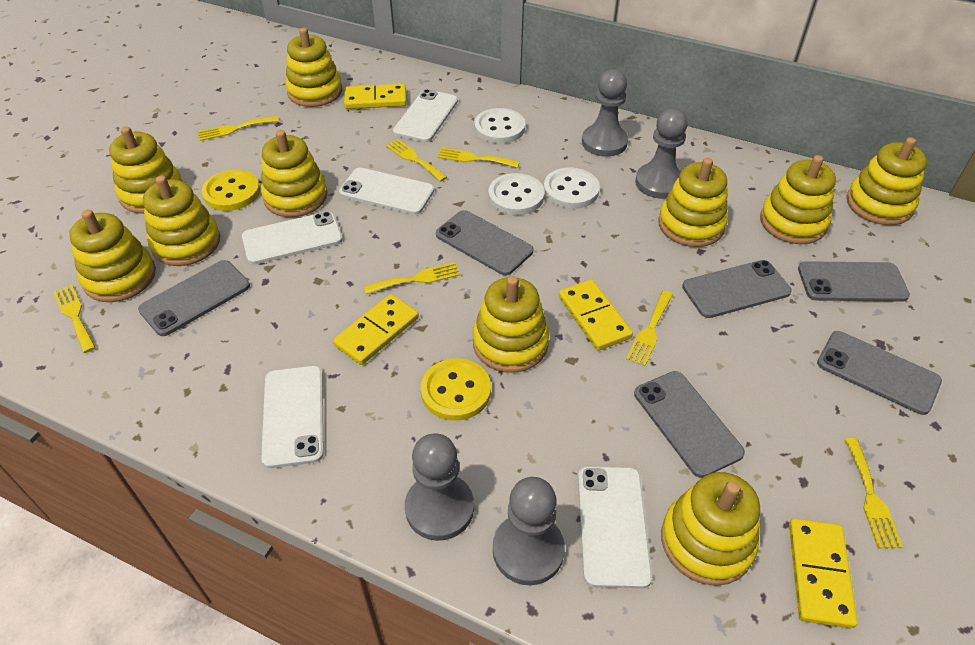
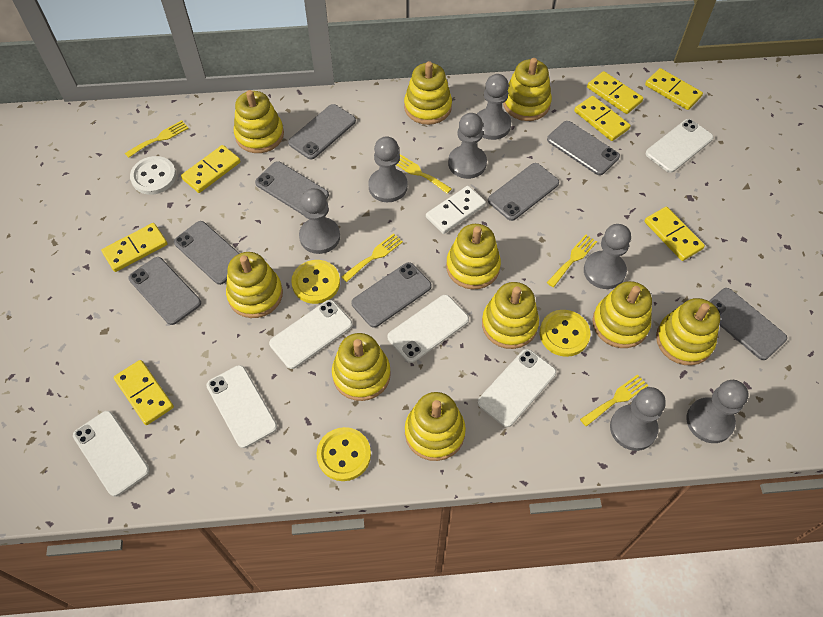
grey pawn: [405,433,474,541] [493,477,565,585] [582,69,628,157] [635,108,688,199] = 4 -> [299,188,340,254] [368,136,408,202] [448,113,487,179] [477,74,511,140] [584,224,631,289] [610,387,666,451] [687,380,749,443] = 7
grey phone: [138,260,250,336] [436,210,533,275] [634,371,745,478] [682,260,792,318] [798,261,910,302] [817,331,942,415] = 6 -> [129,257,201,325] [174,221,240,285] [255,161,329,216] [288,104,356,159] [351,262,432,328] [488,163,559,221] [547,121,620,175] [709,288,787,360] = 8
white button: [475,108,525,143] [488,173,544,215] [544,167,600,209] = 3 -> [130,156,176,195] = 1
white domino: none = 0 -> [426,186,486,234] = 1
white phone: [242,211,343,264] [261,366,324,468] [339,168,434,215] [393,89,458,142] [578,466,652,589] = 5 -> [73,411,150,497] [206,365,277,448] [269,300,352,369] [387,295,469,363] [478,349,556,427] [646,119,713,173] = 6
yellow button: [202,169,260,211] [421,358,491,421] = 2 -> [291,260,340,304] [317,427,371,481] [540,310,590,357] = 3
yellow domino: [333,294,419,365] [344,84,407,109] [559,279,633,350] [789,518,858,628] = 4 -> [101,223,167,272] [114,360,174,425] [181,145,241,193] [574,96,630,141] [587,71,643,114] [645,68,703,110] [645,207,705,261] = 7
yellow fork: [53,284,96,353] [198,116,279,141] [364,262,460,294] [385,139,447,182] [437,148,520,168] [626,290,673,366] [844,438,903,548] = 7 -> [125,120,189,158] [341,233,403,282] [396,154,452,194] [547,235,597,287] [580,375,648,427] = 5

